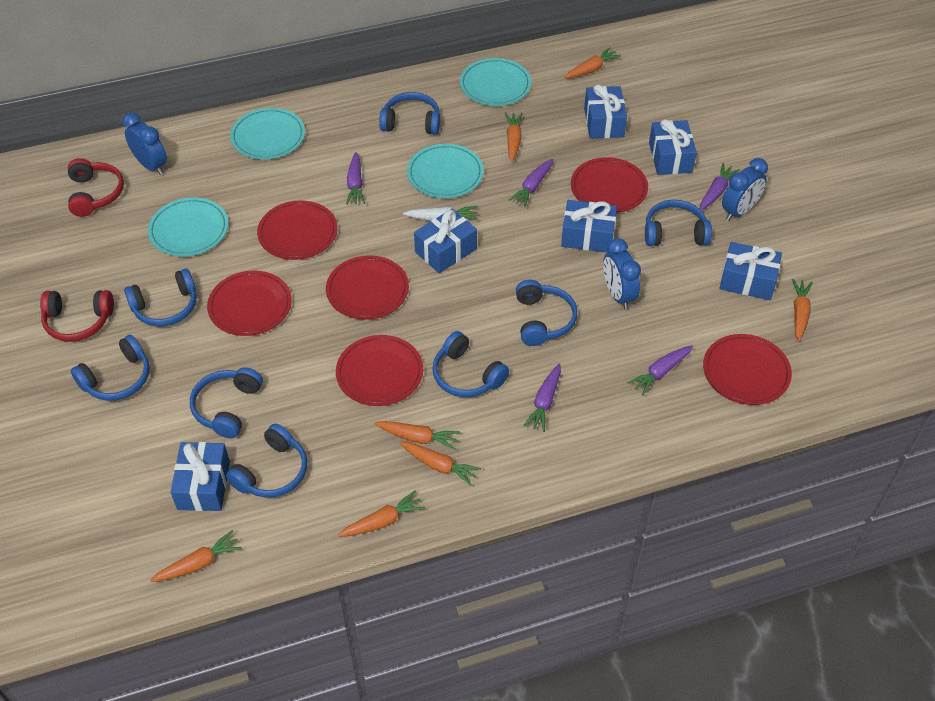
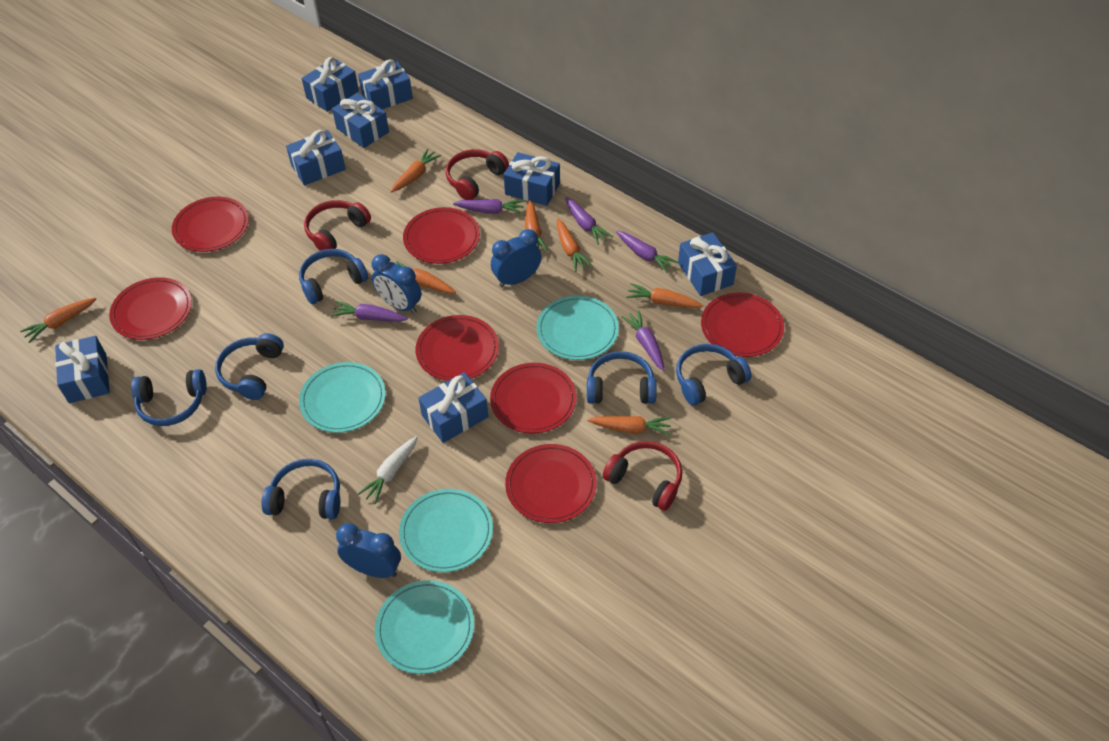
blue gift: [170,442,230,511] [414,209,477,273] [561,200,617,253] [584,85,627,139] [649,119,697,175] [720,242,782,300] = 6 -> [55,336,110,403] [286,130,346,186] [302,57,359,112] [332,93,389,148] [358,60,413,109] [418,372,489,443] [504,152,560,206] [678,232,737,296] = 8
blue headphones: [71,335,150,401] [124,269,196,327] [190,367,263,438] [226,424,307,498] [379,92,440,135] [432,331,509,397] [516,280,577,346] [645,200,712,246] = 8 -> [131,369,207,426] [215,333,284,400] [261,459,340,520] [299,249,368,304] [587,351,657,404] [676,344,751,405] = 6
red headphones: [40,290,114,342] [68,158,124,217] = 2 -> [304,200,371,251] [445,149,509,200] [603,441,682,511] = 3
red plate: [207,271,292,336] [257,200,338,260] [326,255,409,320] [336,335,423,406] [571,157,648,213] [703,334,792,405] = 6 -> [109,277,192,340] [172,197,249,252] [403,207,480,264] [416,315,499,381] [490,363,577,433] [505,444,597,523] [701,293,784,357] = 7

